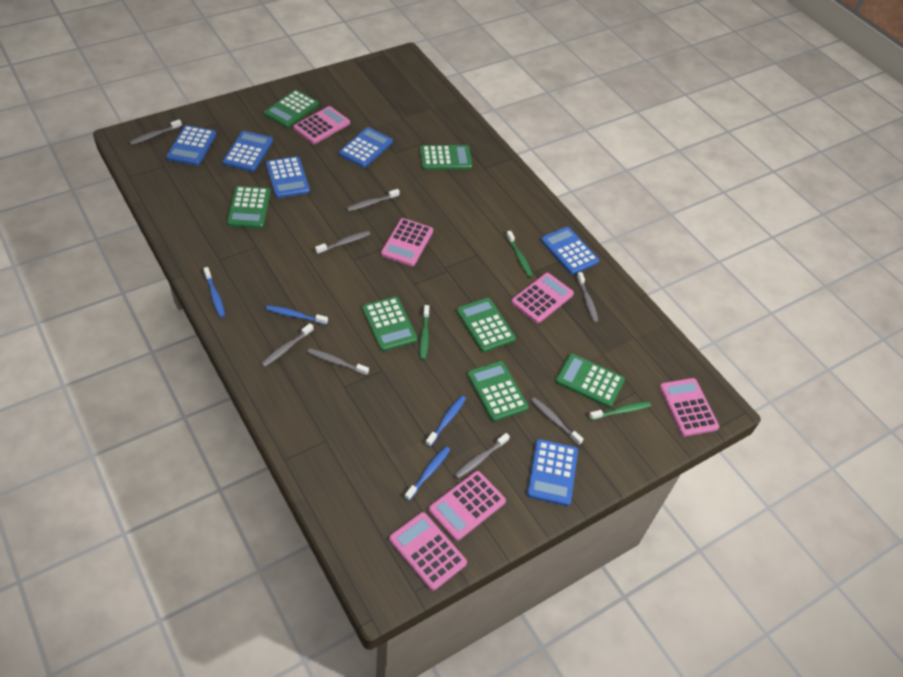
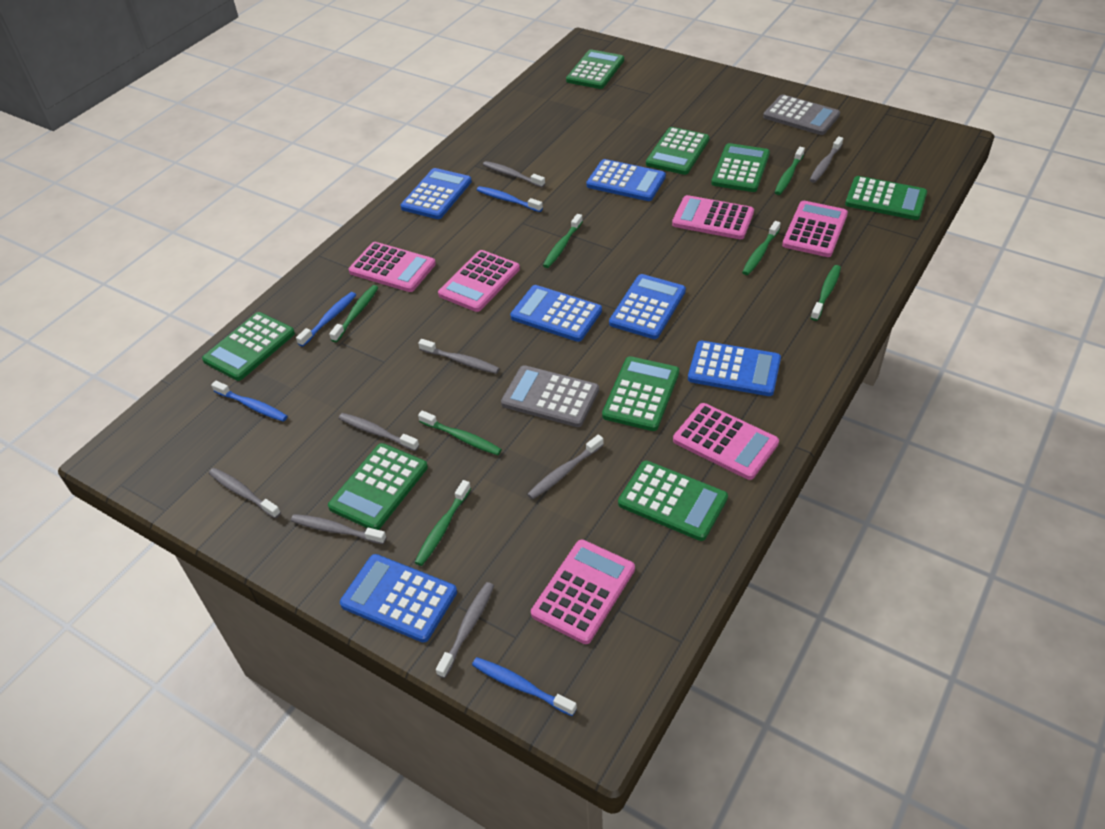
green calculator: [227,186,271,228] [264,90,319,128] [362,297,417,351] [420,145,472,170] [456,298,516,352] [467,361,528,422] [555,354,625,408] = 7 -> [202,312,295,381] [328,443,428,530] [566,50,624,89] [602,356,679,431] [618,461,728,541] [646,127,709,175] [711,143,770,192] [845,176,927,220] = 8
green toothbrush: [420,305,429,360] [506,231,533,277] [589,401,651,420] = 3 -> [329,285,378,342] [414,480,471,566] [418,410,502,455] [543,214,583,268] [742,221,781,275] [775,147,805,195] [811,265,841,321] = 7
grey calculator: none = 0 -> [501,365,599,427] [763,94,840,135] = 2

